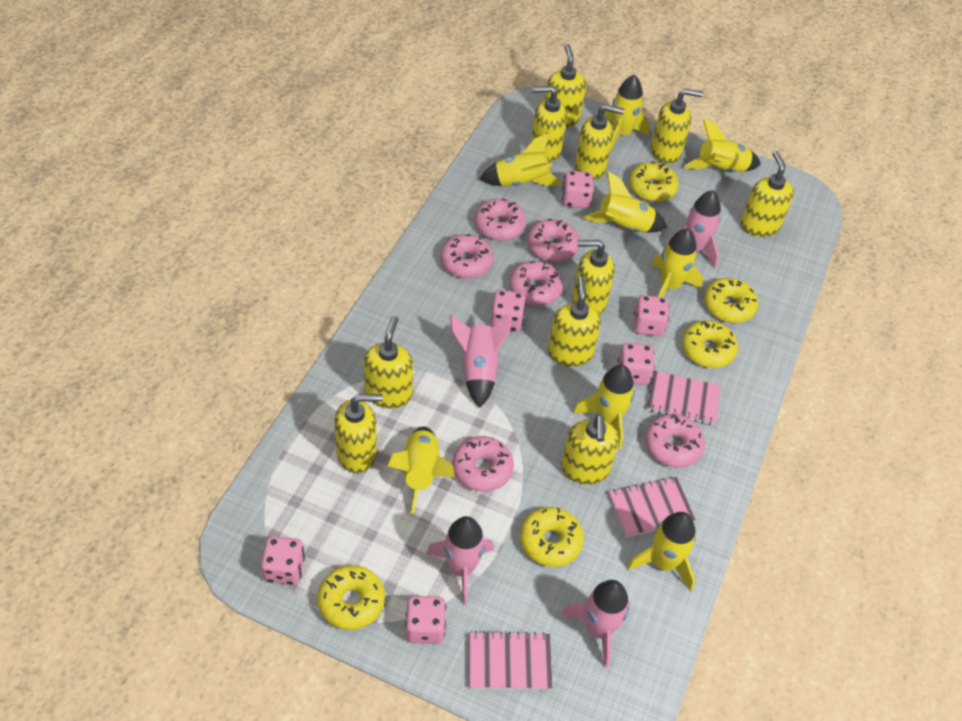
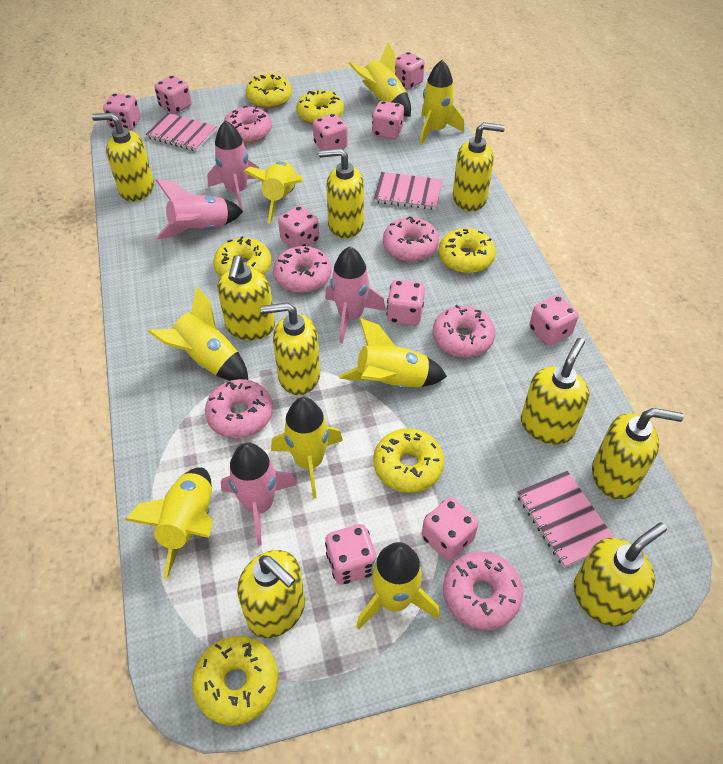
pink dice: [261,536,305,585] [405,596,446,644] [491,290,526,332] [562,171,593,208] [618,343,655,385] [634,295,669,336] = 6 -> [103,93,140,131] [155,75,192,114] [278,205,319,248] [313,114,348,150] [325,524,376,585] [372,101,404,140] [387,280,425,326] [395,52,425,90] [422,497,478,561] [529,295,579,346] = 10
yellow donut: [317,565,385,630] [520,507,584,567] [629,162,679,202] [682,320,738,368] [704,278,758,323] = 5 -> [192,636,278,725] [213,237,272,277] [245,74,292,108] [296,90,344,124] [373,428,444,493] [438,228,496,273] = 6
yellow soap dispenser: [334,394,383,473] [364,316,413,408] [531,86,567,162] [545,44,586,128] [548,276,601,367] [561,414,619,484] [572,240,615,315] [575,104,624,180] [651,89,704,164] [741,151,794,237] = 10 -> [92,113,154,202] [217,255,275,340] [237,550,305,638] [261,303,320,395] [319,148,364,239] [453,122,505,212] [521,338,590,445] [574,523,667,626] [592,408,684,500] = 9

